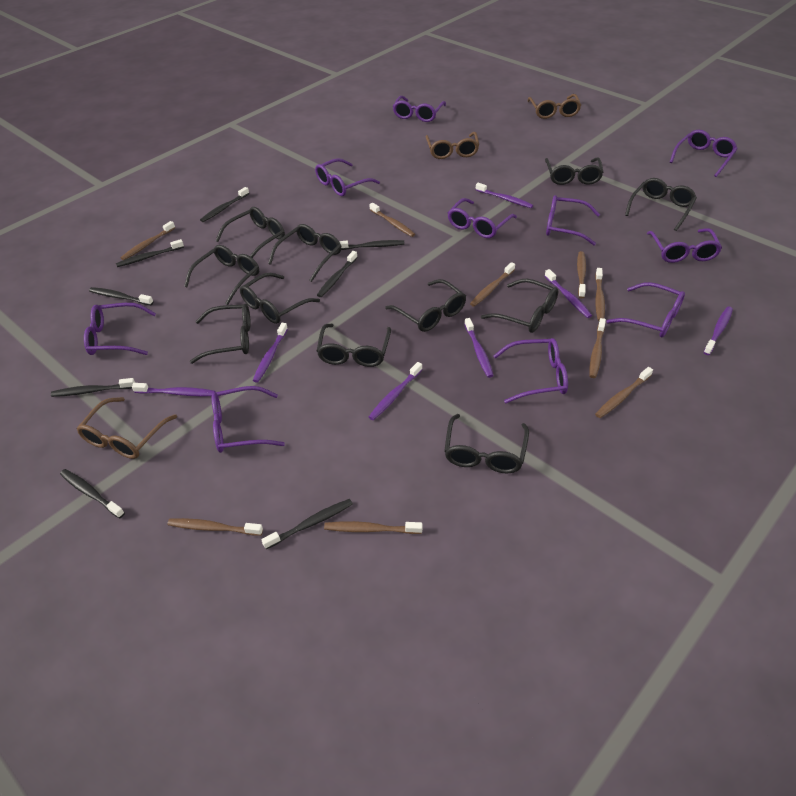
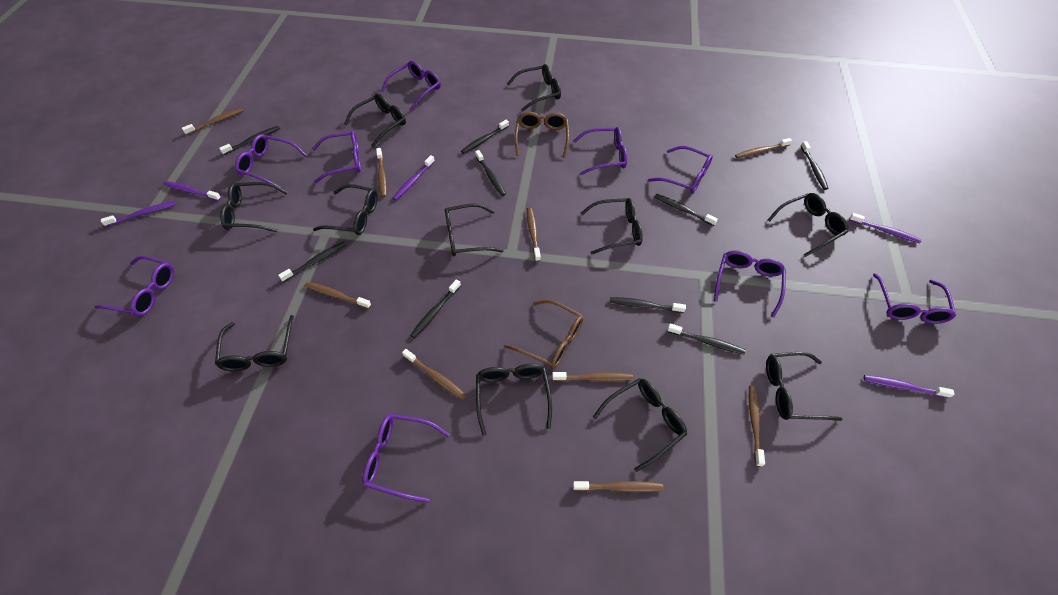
black toothbrush: [51,378,135,397] [60,469,125,518] [89,287,153,305] [116,239,184,267] [200,187,249,222] [261,499,353,549] [317,251,358,297] [339,240,405,250] = 8 -> [219,126,280,155] [278,242,346,282] [410,279,461,338] [461,120,509,154] [475,150,506,196] [610,297,686,313] [655,194,718,226] [667,324,745,355] [801,141,829,190] = 9
brown glasses: [77,397,177,459] [425,132,479,159] [528,94,581,119] = 3 -> [504,299,583,369] [514,112,569,158] = 2
purple glasses: [84,303,156,355] [212,386,285,453] [315,158,380,196] [392,96,446,122] [448,198,517,238] [493,338,568,403] [546,195,600,245] [606,282,685,337] [647,228,722,263] [670,130,738,177] = 10 -> [94,256,174,316] [235,134,307,188] [312,131,361,183] [362,414,450,503] [381,61,441,111] [573,127,627,175] [648,146,713,194] [714,251,786,317] [873,273,956,324] = 9
purple toothbrush: [132,383,216,397] [253,323,288,383] [369,362,422,420] [464,318,494,378] [476,183,533,208] [545,269,592,318] [704,306,733,355] = 7 -> [101,201,176,227] [163,181,221,201] [393,155,435,200] [849,213,921,243] [864,375,955,398] = 5

